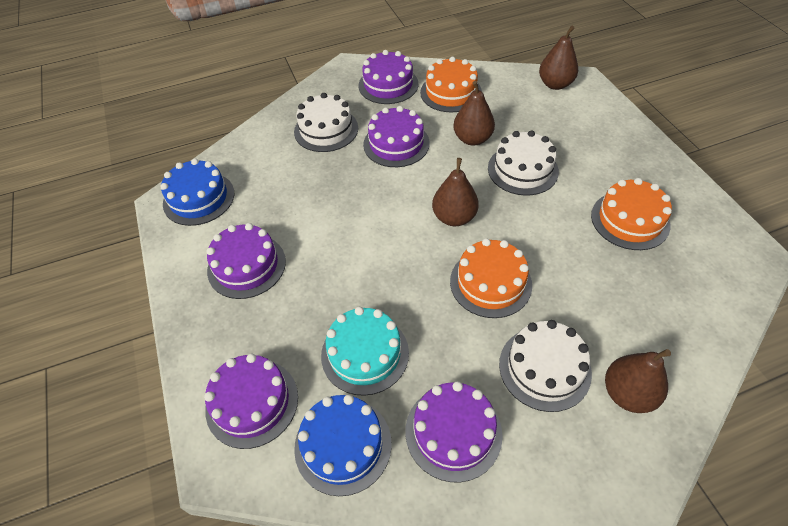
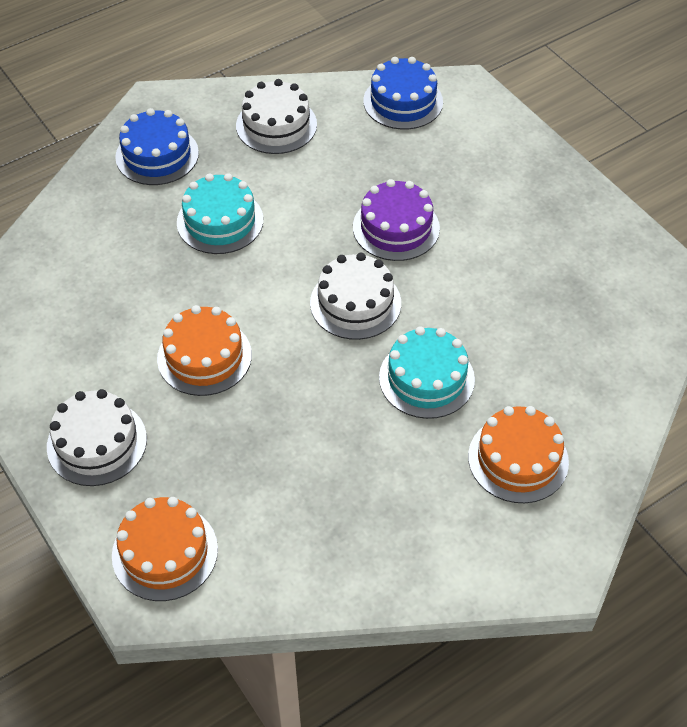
brown pear: [432,158,479,226] [453,81,495,146] [539,26,578,90] [605,349,671,413] = 4 -> none = 0
purple cake: [204,354,298,449] [206,223,286,299] [358,50,418,104] [363,106,430,167] [405,381,503,482] = 5 -> [353,179,440,261] = 1
turquoise cake: [321,307,409,396] = 1 -> [177,173,263,254] [379,326,475,419] = 2

